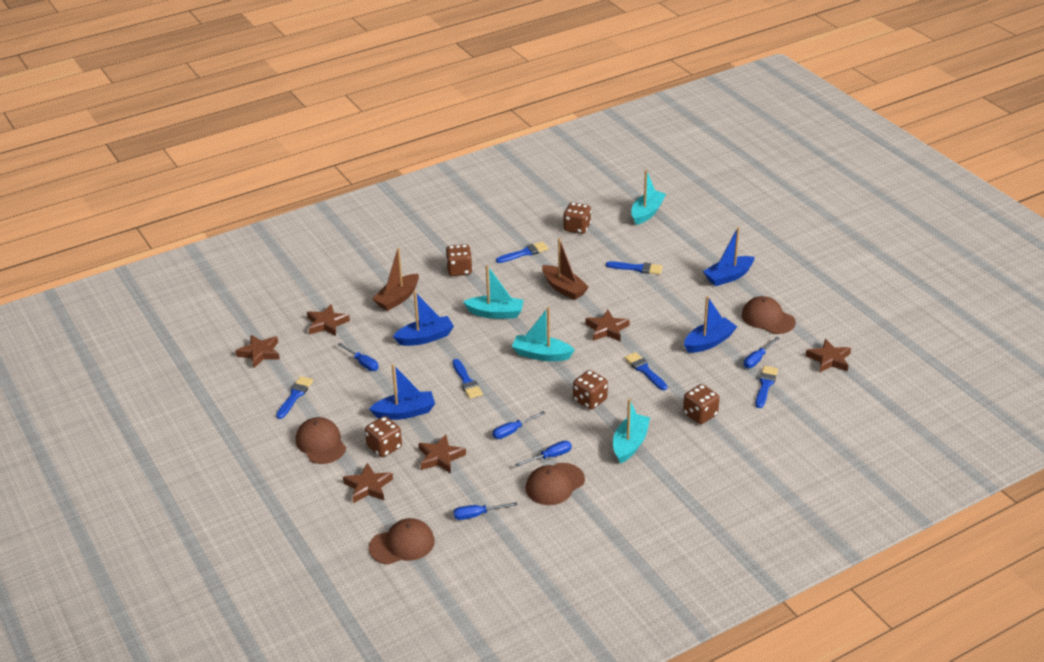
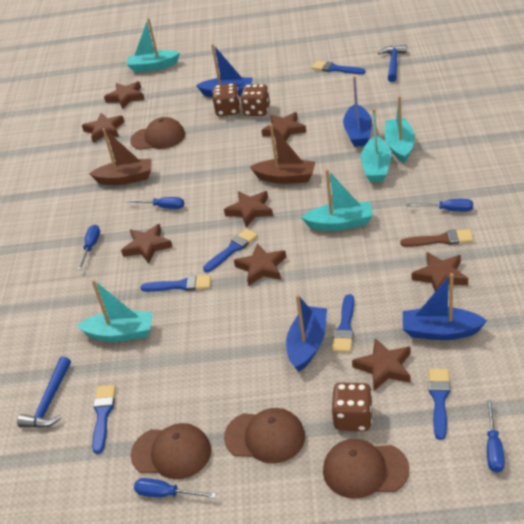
blue hammer: none = 0 -> [17,357,71,428] [378,45,407,82] = 2
brown brush: none = 0 -> [400,229,474,247] = 1
brown dice: [365,416,402,457] [446,244,473,276] [563,202,591,234] [573,370,608,410] [683,384,720,424] = 5 -> [212,83,240,116] [240,84,270,116] [331,383,373,431] = 3
brown star: [235,335,280,368] [307,304,350,336] [343,463,393,503] [418,435,466,474] [586,310,630,342] [806,339,851,372] = 6 -> [82,113,124,143] [104,81,145,109] [121,224,173,264] [224,191,273,227] [234,243,286,286] [261,112,306,141] [352,338,411,391] [412,252,468,292] = 8
turquoise boat: [463,265,524,319] [512,307,575,361] [613,399,650,463] [631,170,666,225] = 4 -> [76,280,153,342] [127,18,180,72] [301,169,373,231] [361,108,391,182] [385,96,415,163] = 5

